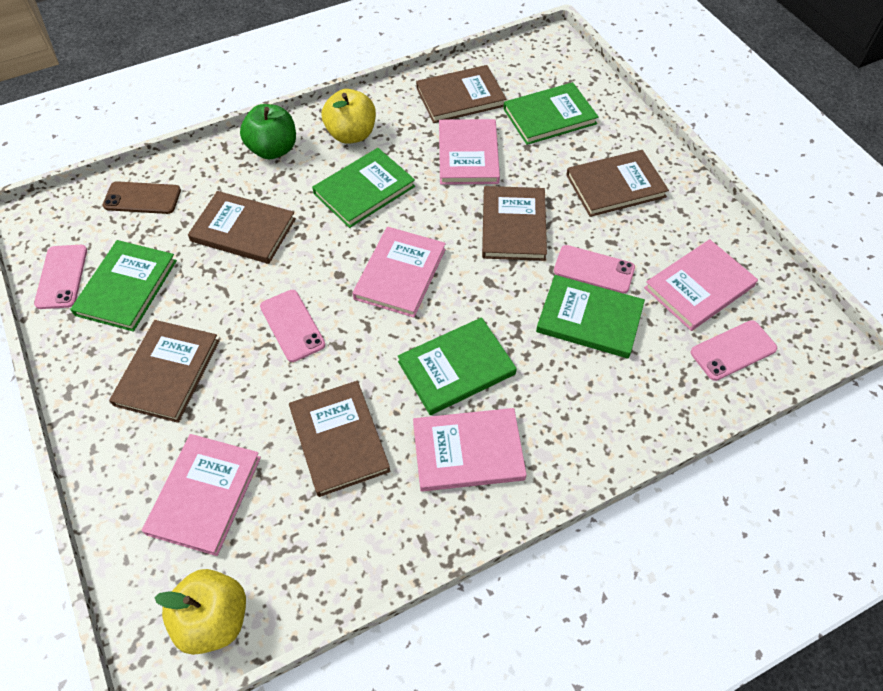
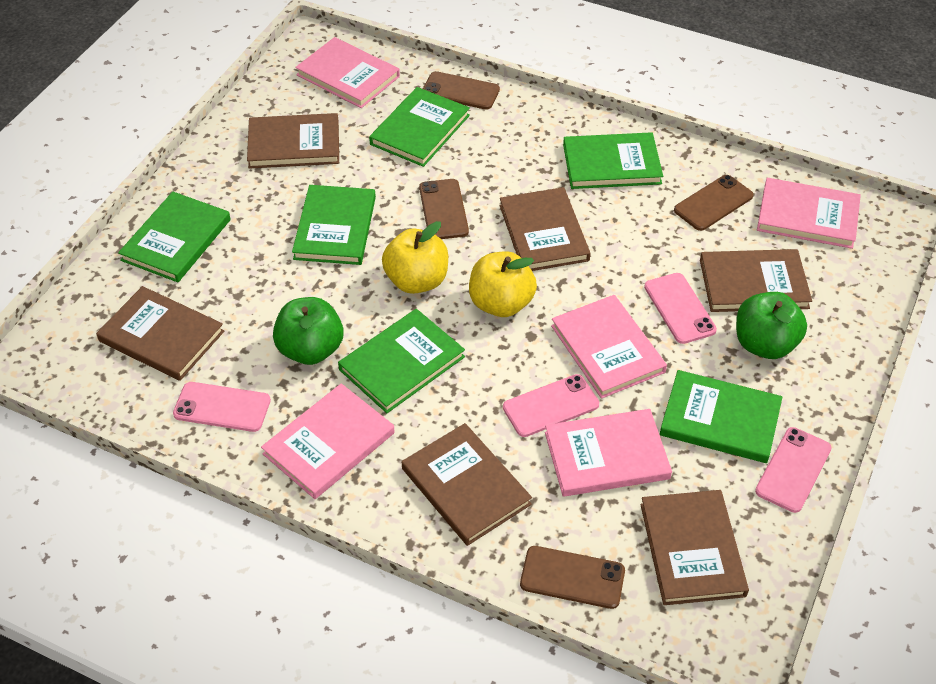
brown phone: [103,181,181,214] = 1 -> [419,179,469,239] [423,71,500,110] [520,546,625,609] [674,175,753,231] = 4
green apple: [240,104,296,159] = 1 -> [273,297,344,365] [736,292,807,359] = 2
green book: [70,240,177,332] [312,148,415,228] [398,317,517,415] [503,82,599,145] [536,275,645,358] = 5 -> [118,192,231,282] [292,185,376,265] [338,309,465,413] [369,87,470,167] [563,132,663,189] [660,370,782,463] = 6

